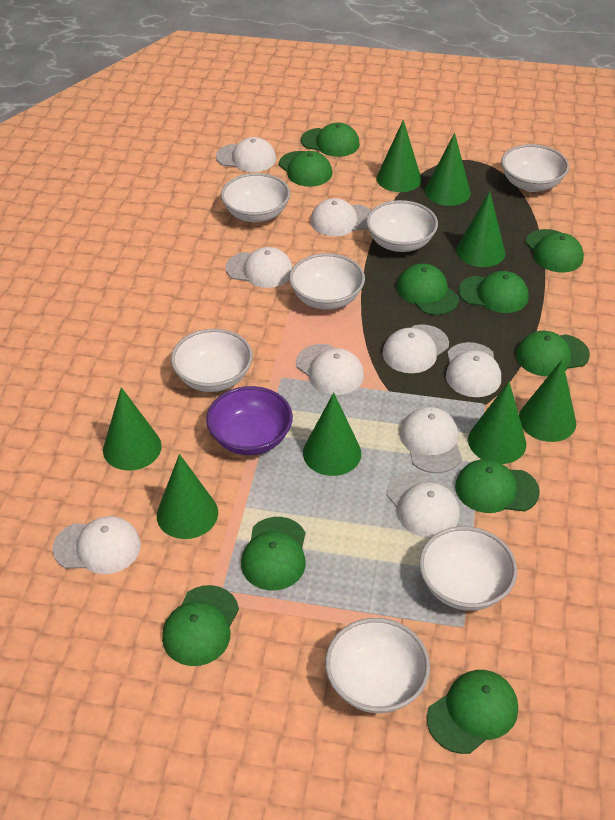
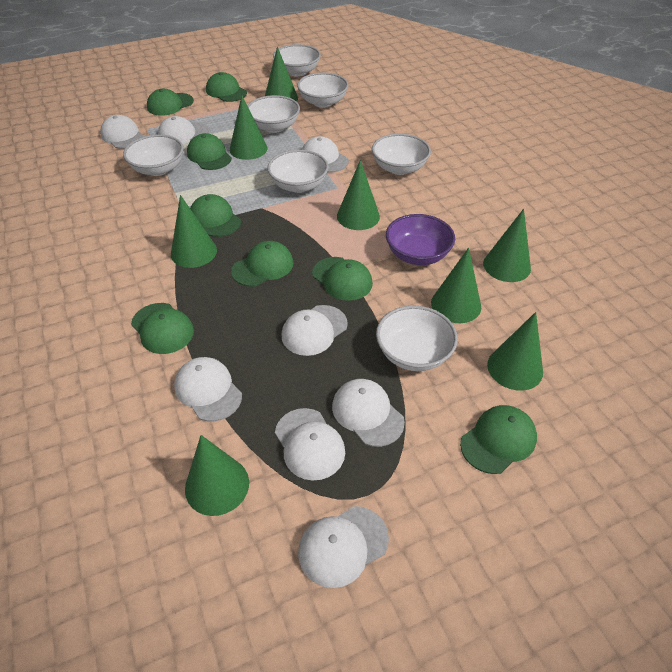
green cap: [162,585,239,666] [241,517,306,590] [279,151,332,187] [301,122,360,157] [397,263,459,315] [427,670,518,754] [455,459,540,513] [458,271,529,313] [516,331,590,376] [525,229,584,273] = 10 -> [131,303,194,354] [147,89,194,116] [187,133,232,170] [190,194,241,237] [206,72,247,102] [231,241,293,287] [312,257,373,301] [460,405,537,474] = 8
white cap: [53,516,141,574] [216,137,276,172] [225,247,293,288] [296,344,364,395] [310,198,371,236] [383,324,449,373] [386,471,460,538] [400,407,462,473] [446,342,501,397] = 9 -> [100,115,144,149] [158,116,209,144] [174,357,242,421] [275,408,345,481] [282,305,348,356] [298,506,389,588] [302,136,349,172] [332,379,405,447] = 8

